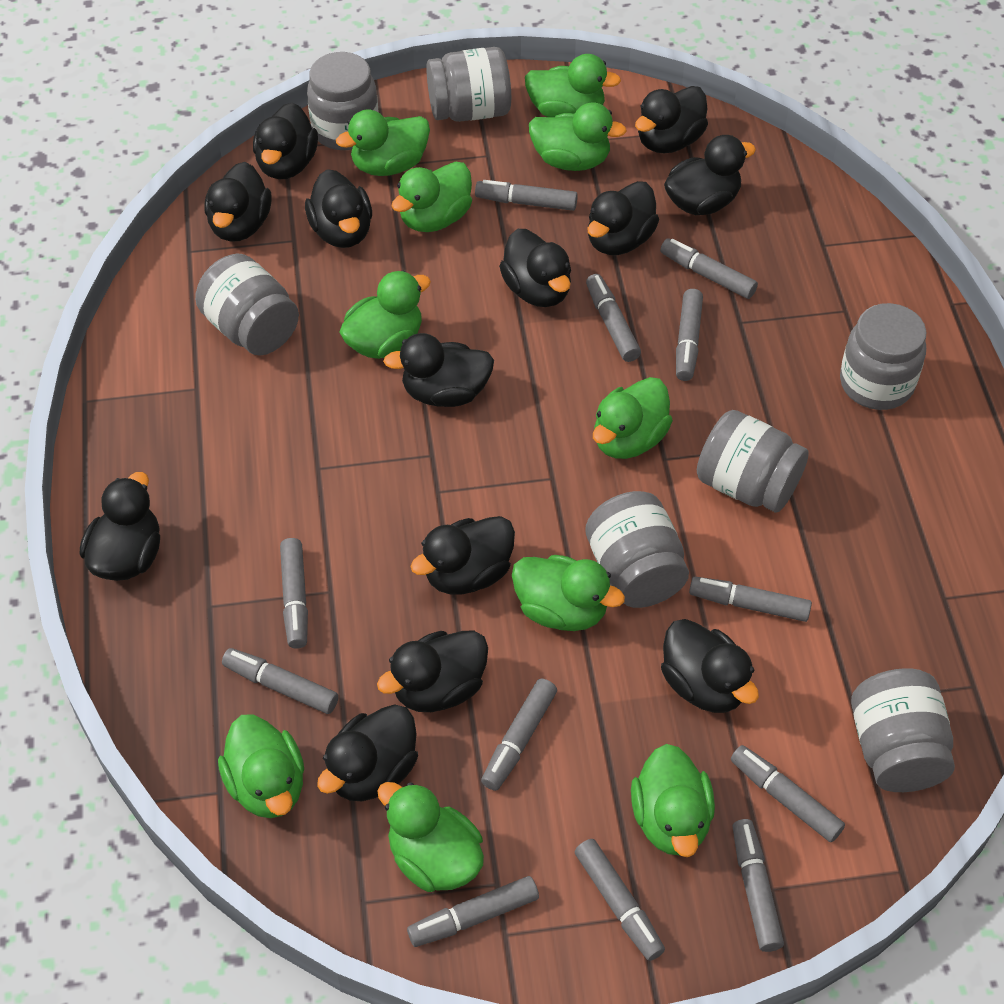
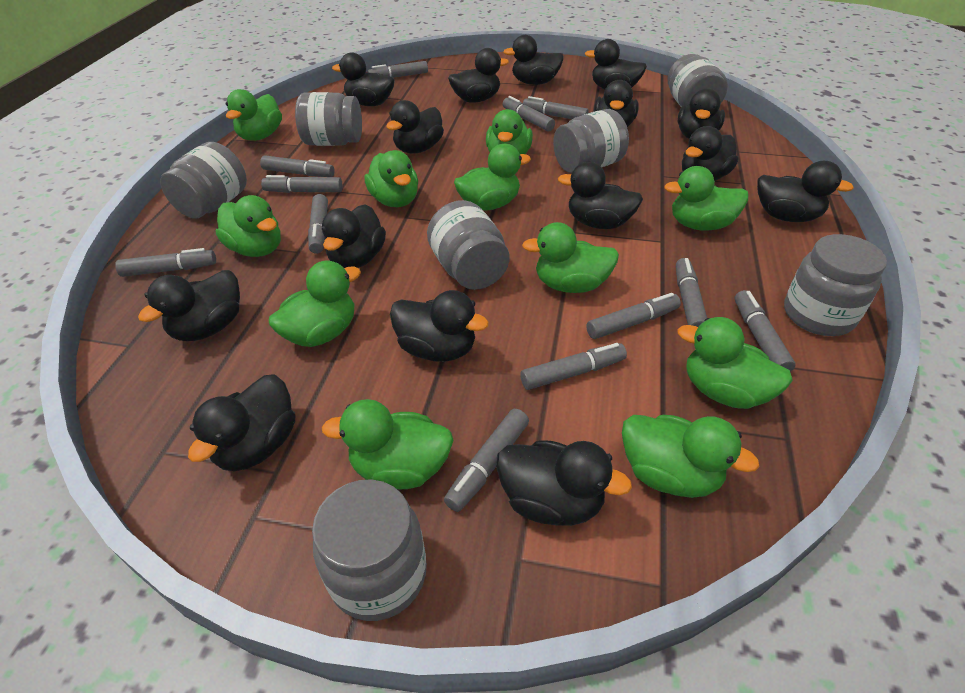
black duck: [80,472,160,581] [205,162,272,242] [253,102,318,179] [305,169,372,248] [317,704,418,801] [377,630,488,712] [383,333,494,407] [410,516,515,595] [499,229,571,307] [587,181,659,255] [635,86,708,153] [661,619,759,713] [664,135,756,215] = 13 -> [138,270,240,341] [188,374,295,471] [322,204,386,268] [332,52,395,106] [387,100,444,153] [390,290,489,362] [448,48,509,103] [496,440,632,526] [503,35,564,85] [558,162,643,229] [585,39,647,89] [594,80,639,127] [677,88,725,139] [682,126,738,181] [757,161,854,222] = 15
green duck: [218,714,304,818] [336,110,430,176] [339,271,431,359] [377,782,484,892] [391,162,472,232] [512,555,625,631] [525,54,621,117] [529,102,627,171] [593,377,673,459] [631,744,715,857] = 10 -> [216,195,281,257] [226,89,282,141] [268,261,361,347] [322,399,454,489] [364,150,418,207] [454,144,531,211] [486,109,533,154] [522,222,619,293] [622,415,760,498] [664,166,748,231] [678,317,793,409] = 11

